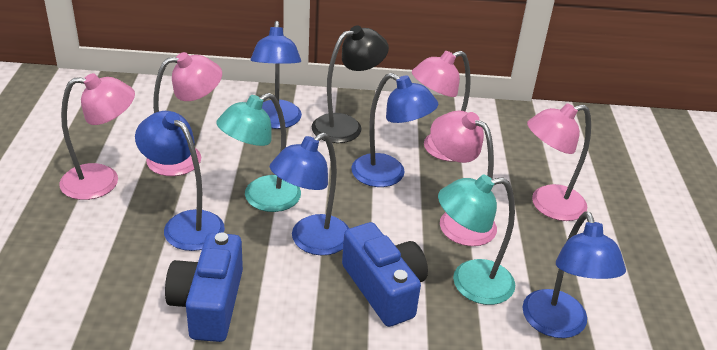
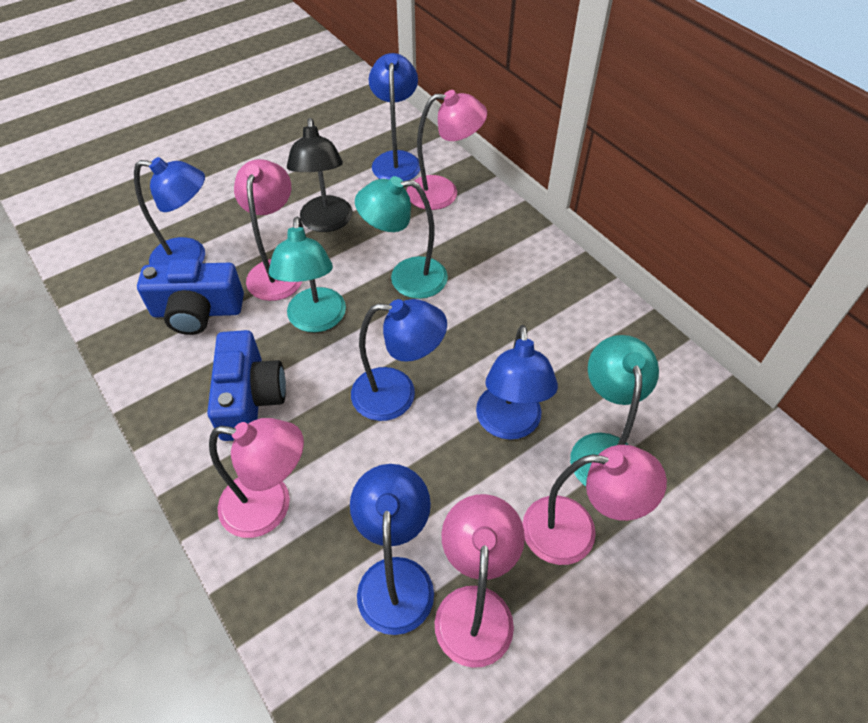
turquoise lamp: [216,93,301,212] [438,174,515,305] = 2 -> [269,217,346,332] [355,176,448,299] [570,335,659,486] = 3

